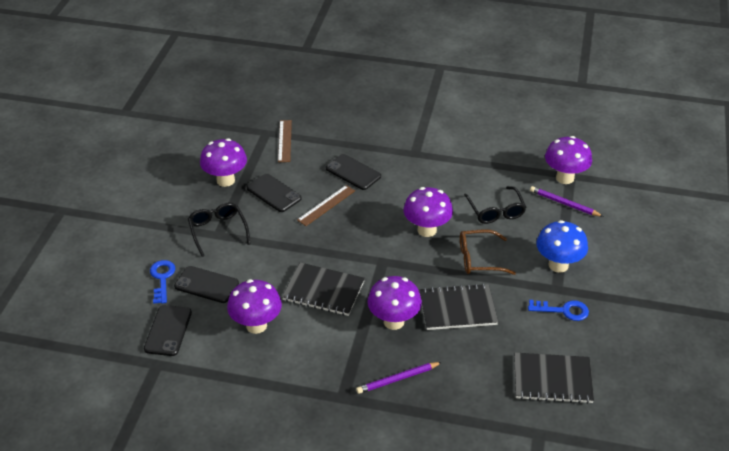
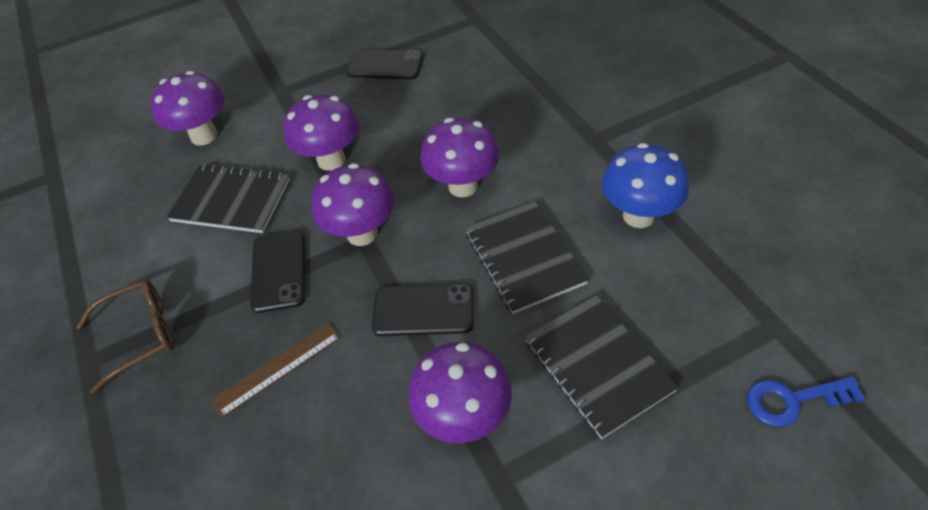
black glasses: [188,203,250,257] [464,186,526,224] = 2 -> none = 0
black phone: [144,305,192,356] [174,266,239,303] [247,174,302,212] [326,154,381,190] = 4 -> [250,230,305,313] [346,49,424,79] [372,284,474,336] = 3
blue key: [150,260,175,304] [528,300,589,321] = 2 -> [747,377,866,427] = 1
brown ruler: [278,120,292,162] [297,185,355,226] = 2 -> [211,322,340,418] = 1
purple pencil: [356,362,442,394] [530,186,604,217] = 2 -> none = 0

